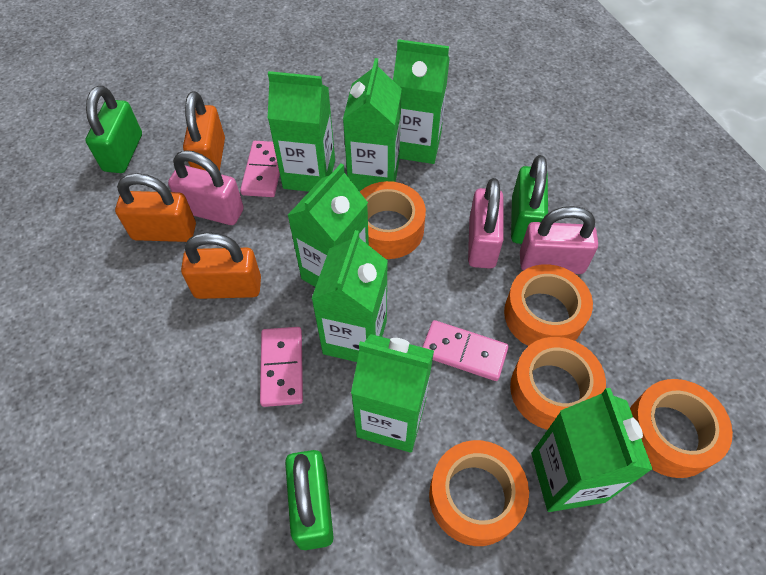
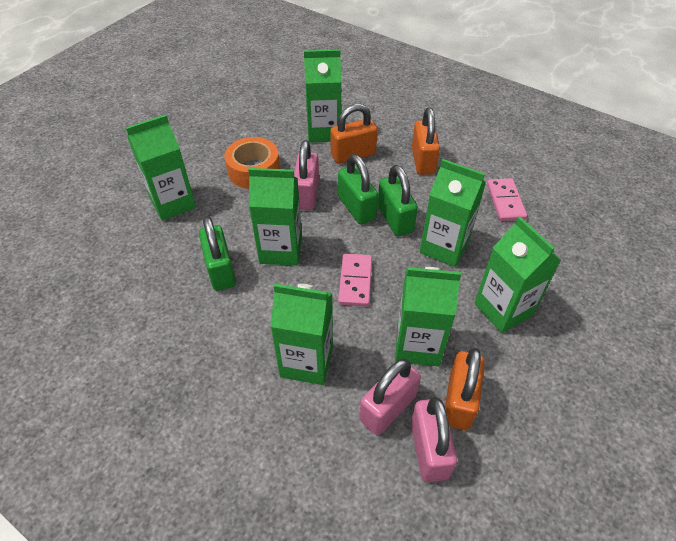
orange tape: [360,181,426,259] [429,440,529,546] [504,264,593,346] [510,337,606,430] [630,379,733,478] = 5 -> [225,137,280,189] = 1
pink domino: [240,141,280,197] [260,327,303,407] [423,320,509,381] = 3 -> [338,254,372,306] [487,178,527,221] = 2

